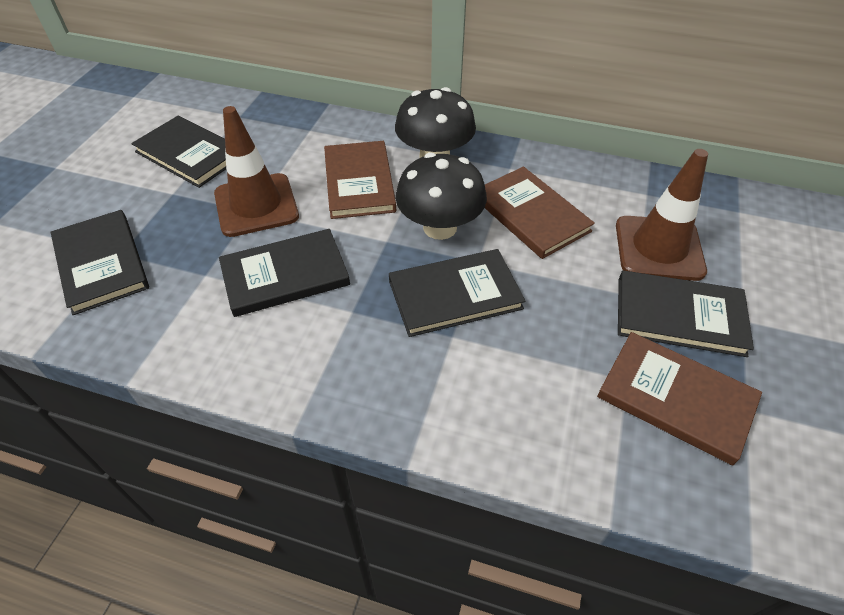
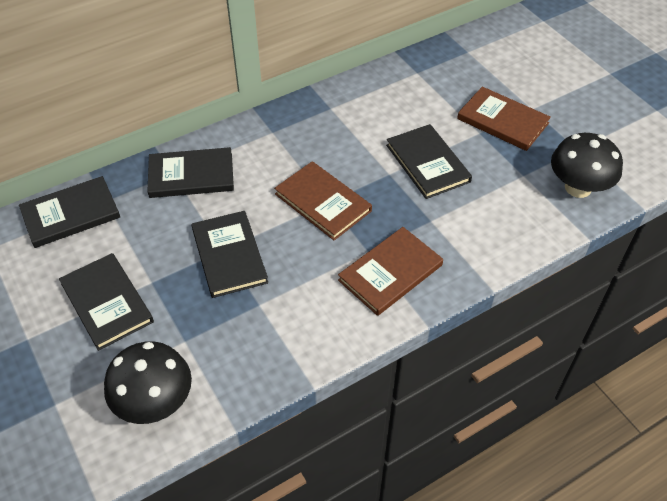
brown traffic cone: [214,106,299,237] [616,149,708,281] = 2 -> none = 0

